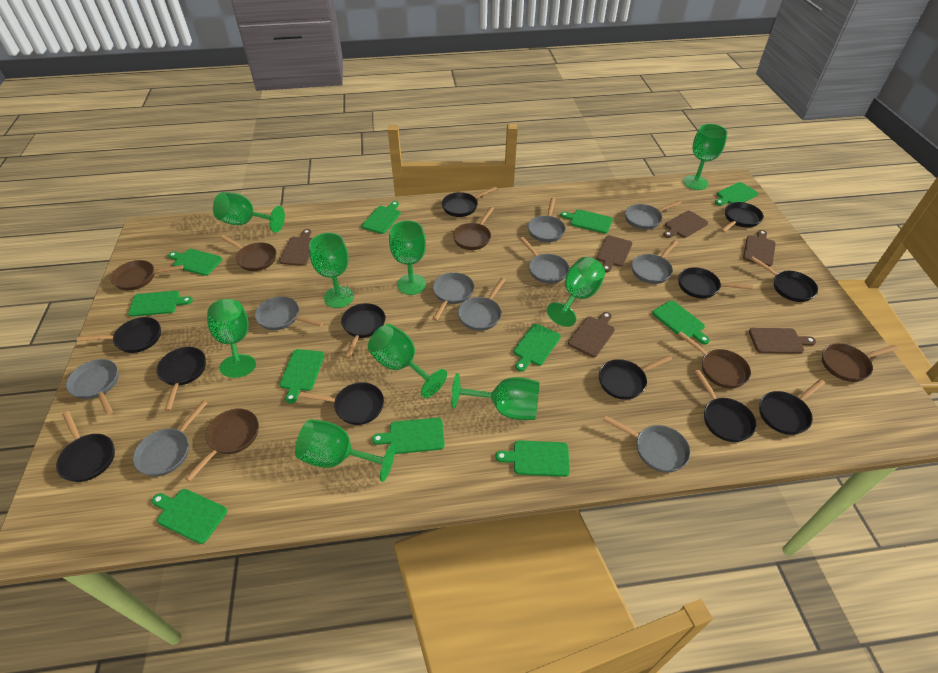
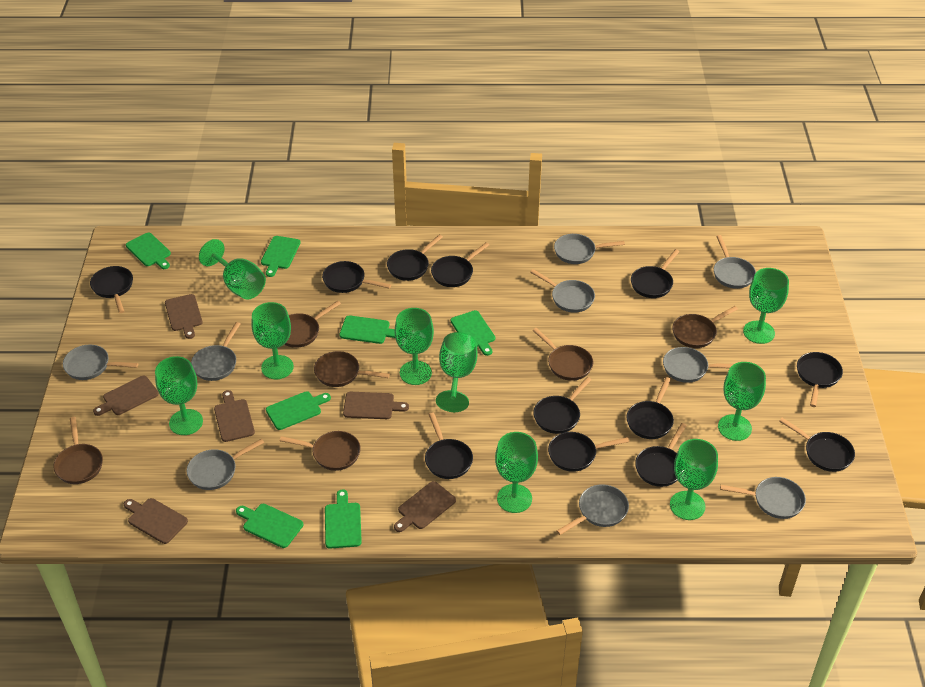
green cutting board: [128,291,193,317] [152,489,227,544] [168,249,222,276] [280,349,325,404] [362,201,401,234] [372,418,445,454] [495,440,570,477] [514,324,561,372] [560,209,613,234] [652,301,710,344] [715,182,759,206] = 11 -> [126,232,171,269] [236,504,303,548] [261,236,301,277] [266,391,331,430] [325,489,362,549] [340,315,395,344] [451,310,495,356] = 7
grey pan: [66,359,119,415] [133,401,207,476] [255,296,323,330] [432,272,474,321] [458,278,506,331] [520,237,569,284] [528,198,565,242] [603,416,690,473] [625,201,682,230] [632,240,678,284] = 10 -> [63,345,138,380] [187,438,264,490] [191,322,240,381] [530,269,595,313] [554,234,625,264] [556,484,629,535] [663,347,734,383] [714,235,756,289] [720,477,806,519] = 9

